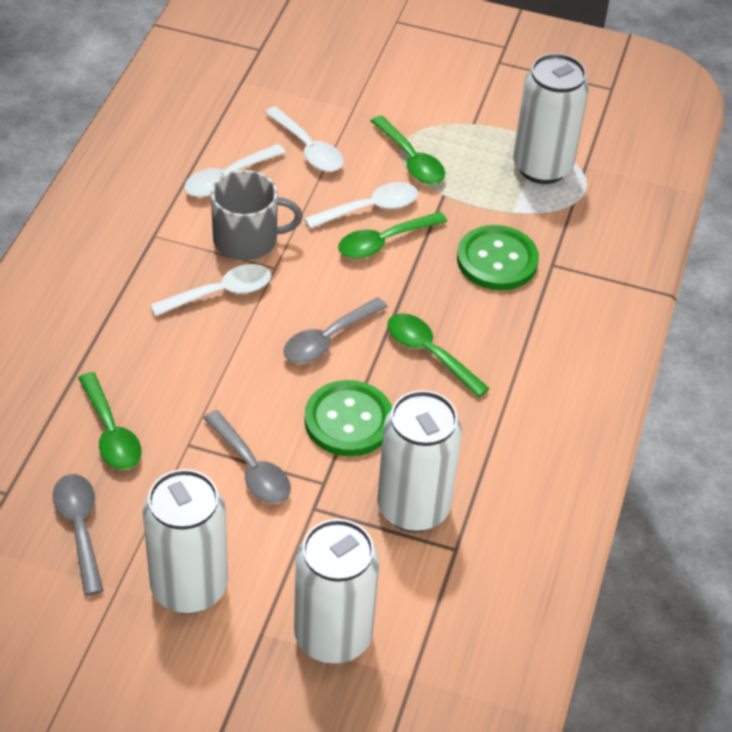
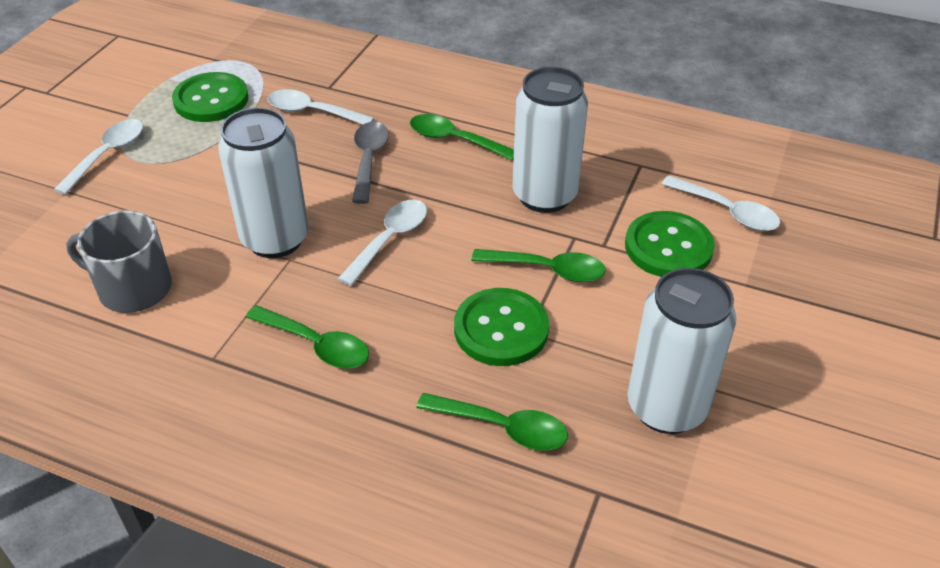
green button: [304,380,392,456] [457,225,539,290] = 2 -> [172,72,249,122] [454,288,549,366] [625,211,715,277] = 3
grey spoon: [53,474,103,596] [203,410,291,504] [283,297,388,363] = 3 -> [352,122,389,204] = 1
white can: [143,469,228,614] [294,519,379,664] [377,390,462,532] [513,53,589,184] = 4 -> [218,108,309,258] [512,67,588,213] [627,268,736,434] = 3

